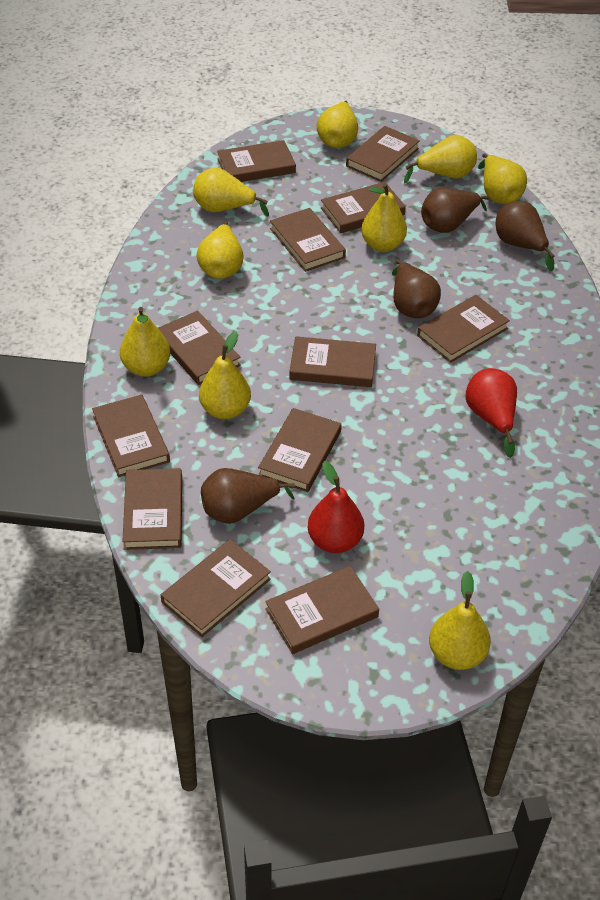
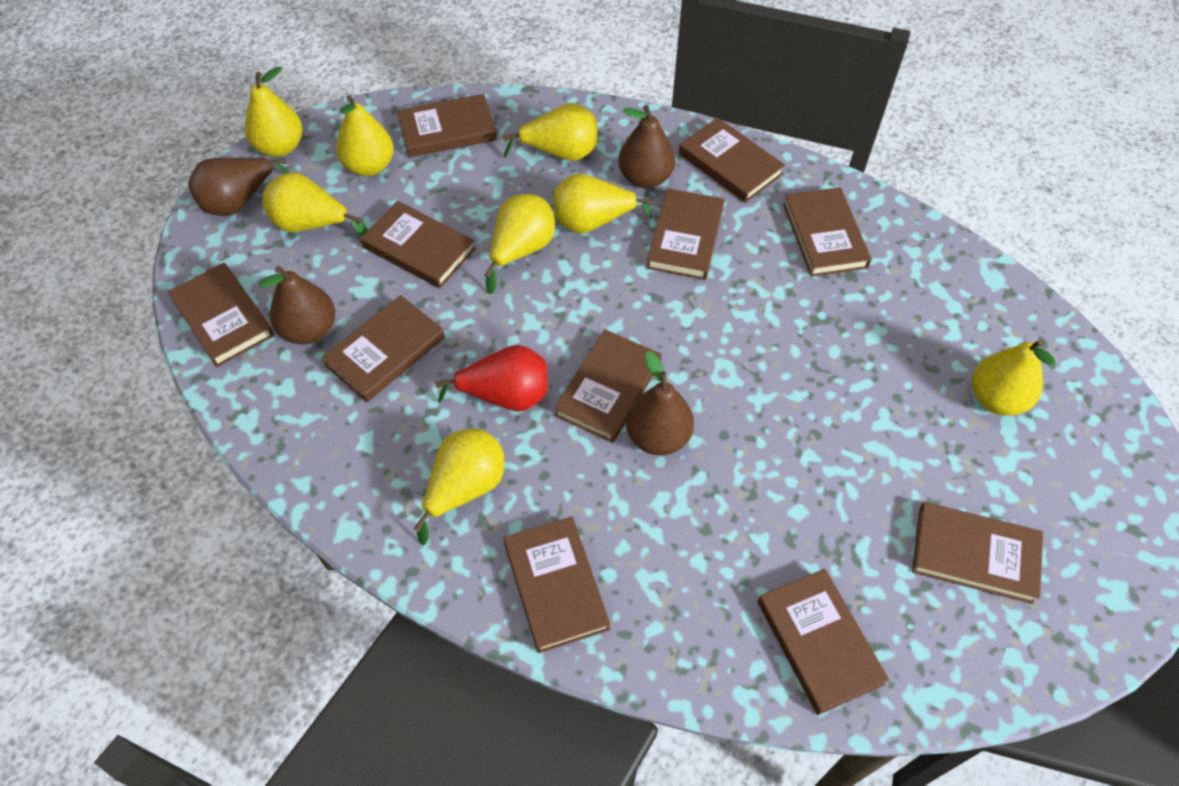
brown book: [92,395,170,477] [123,468,182,550] [158,311,241,385] [161,539,271,637] [217,140,296,182] [258,408,341,492] [265,566,379,654] [270,208,346,272] [289,336,376,387] [321,182,406,234] [346,126,420,182] [417,295,510,363] = 12 -> [168,263,274,367] [322,295,445,402] [360,201,476,288] [397,94,497,157] [504,516,610,653] [554,329,662,443] [647,188,724,280] [679,117,785,203] [758,569,889,715] [783,187,872,277] [912,502,1043,604] = 11
red pear: [308,461,364,553] [466,368,517,458] = 2 -> [435,345,548,411] = 1
yellow pear: [120,307,170,377] [193,167,269,217] [197,221,243,279] [199,332,251,419] [317,101,358,148] [361,183,407,252] [404,135,477,184] [429,571,491,670] [478,153,527,204] = 9 -> [245,66,302,157] [262,172,368,236] [336,95,394,176] [413,429,504,545] [484,194,555,294] [503,103,597,161] [553,173,653,233] [972,339,1056,415] = 8

